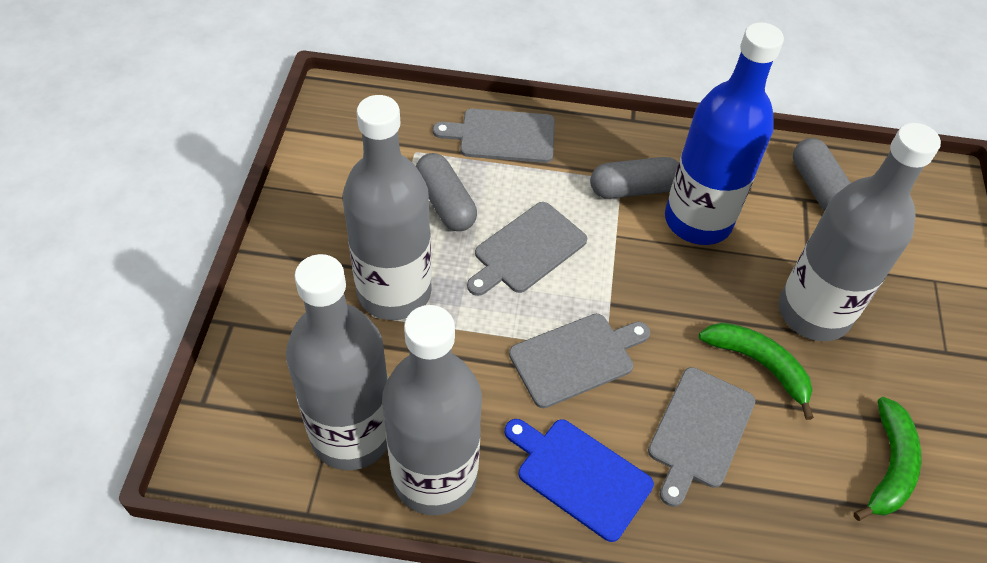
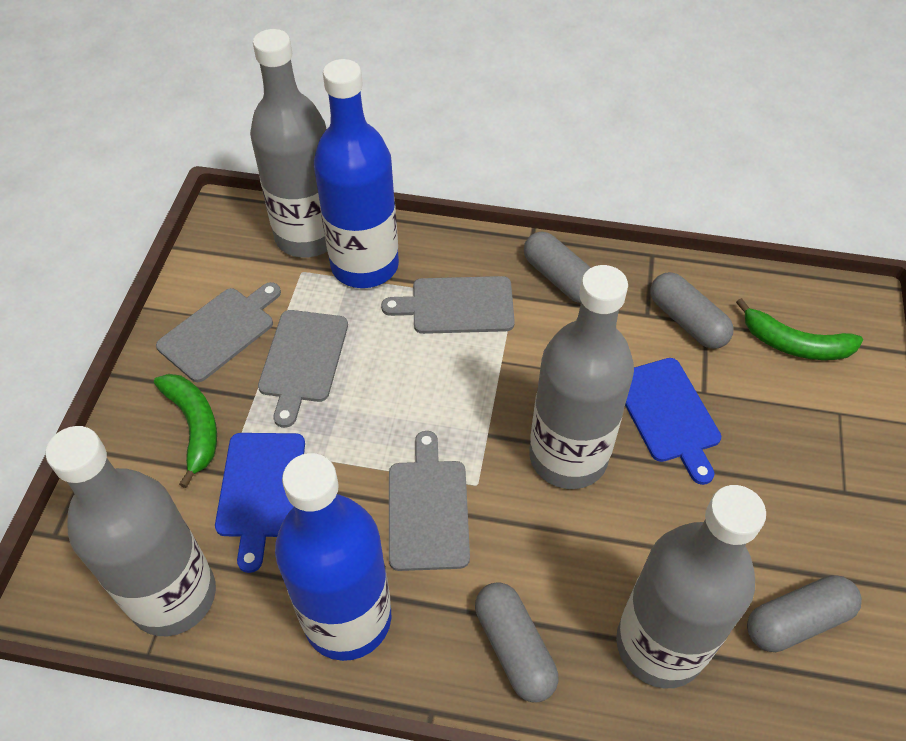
blue bottle: [665,22,784,245] = 1 -> [275,453,391,661] [314,59,399,288] = 2
blue cutting board: [505,419,654,542] = 1 -> [215,433,305,573] [625,358,721,485] = 2
grey capsule: [416,153,477,231] [590,157,678,199] [793,138,851,211] = 3 -> [475,582,558,702] [524,232,591,303] [650,272,733,349] [747,575,862,652] = 4

